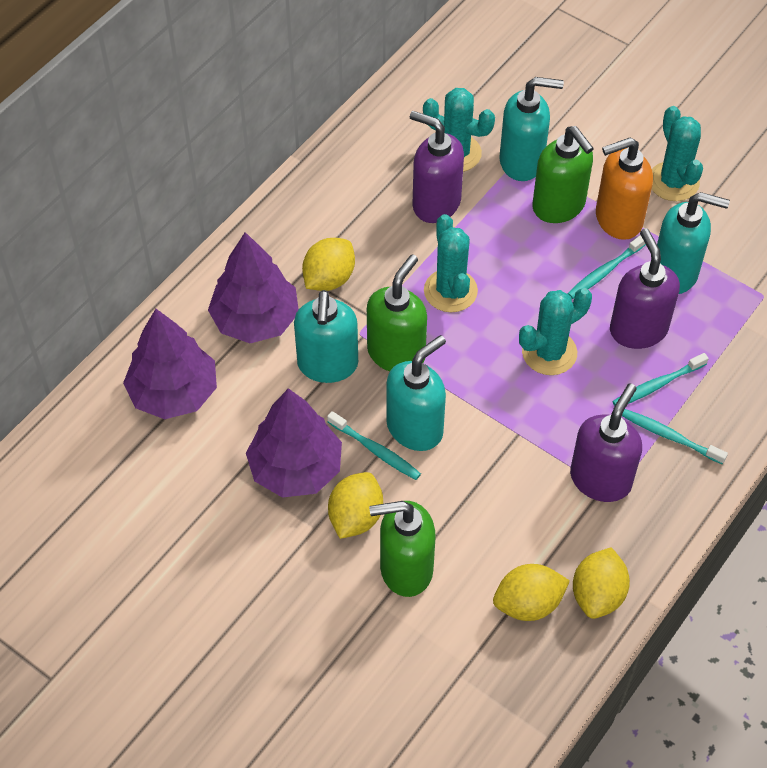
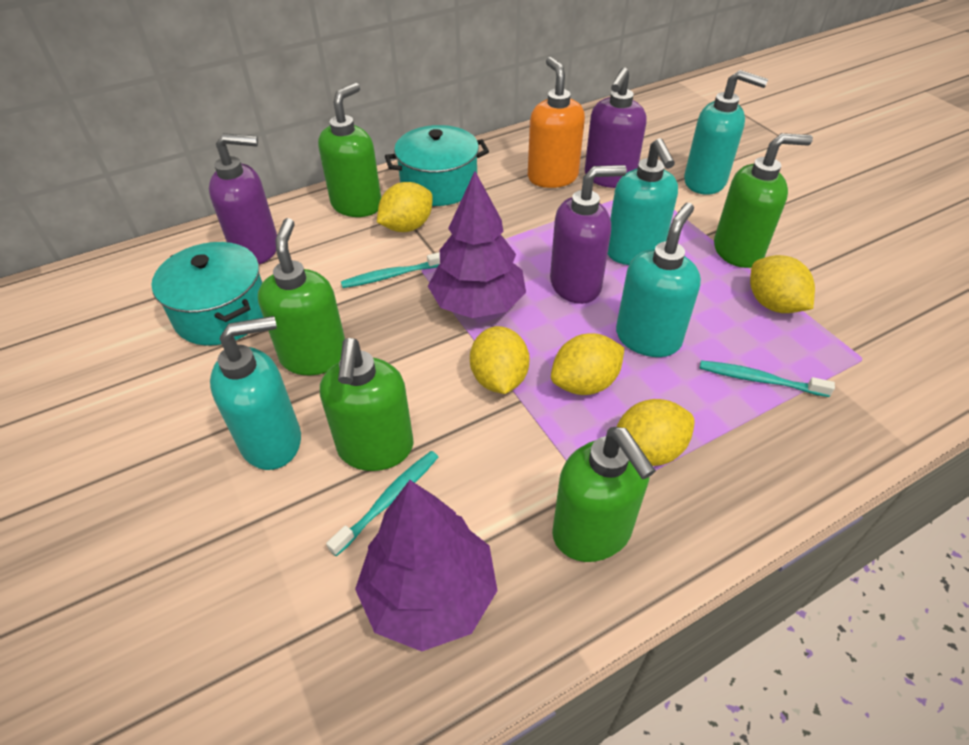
green soap dispenser: [367,255,427,371] [369,501,435,597] [532,126,594,223] = 3 -> [258,218,345,375] [318,83,381,217] [320,338,414,471] [552,427,656,562] [714,133,813,268] = 5
purple tree: [123,309,217,419] [208,232,299,343] [246,388,342,498] = 3 -> [355,480,498,652] [428,171,526,318] = 2
turquoise cactus: [423,88,495,172] [424,214,478,312] [519,288,592,375] [652,106,703,201] = 4 -> none = 0
turquoise pot: none = 0 -> [151,242,264,346] [385,125,489,206] = 2
turquoise toothbrush: [327,411,421,480] [567,235,646,299] [612,353,709,406] [622,409,728,464] = 4 -> [326,451,438,556] [341,252,440,288] [700,361,835,397] = 3
yellow lemon: [302,238,355,291] [328,472,383,539] [493,564,570,621] [573,547,630,619] = 4 -> [377,182,433,232] [470,326,530,394] [551,334,624,395] [617,399,694,466] [750,255,815,313] = 5

